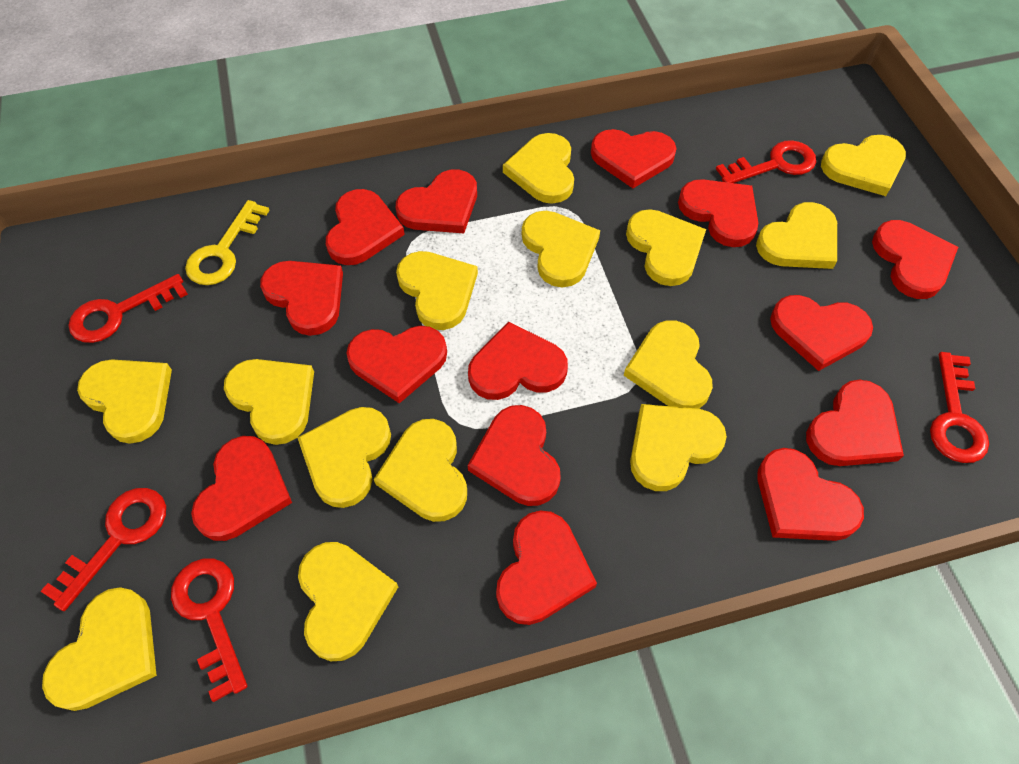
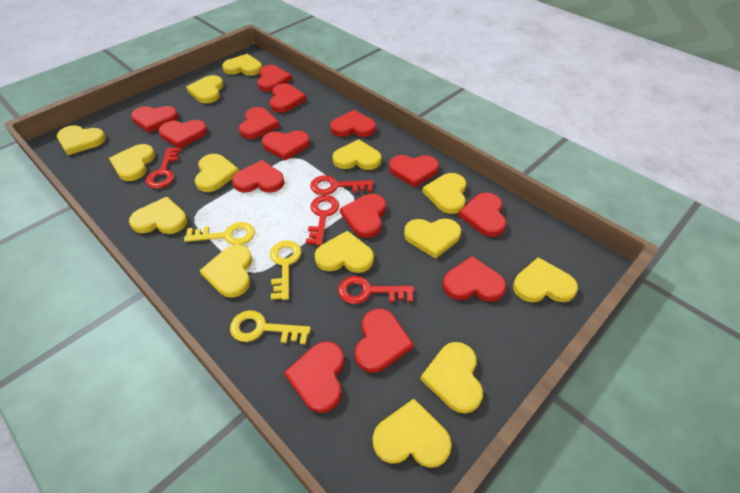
red key: [41,488,166,611] [69,274,188,343] [171,558,247,702] [716,140,816,183] [930,352,989,463] = 5 -> [146,147,181,189] [306,195,339,245] [310,175,373,195] [338,276,414,304] = 4
yellow key: [185,200,270,285] = 1 -> [184,222,255,245] [230,310,311,344] [270,240,301,300] = 3

